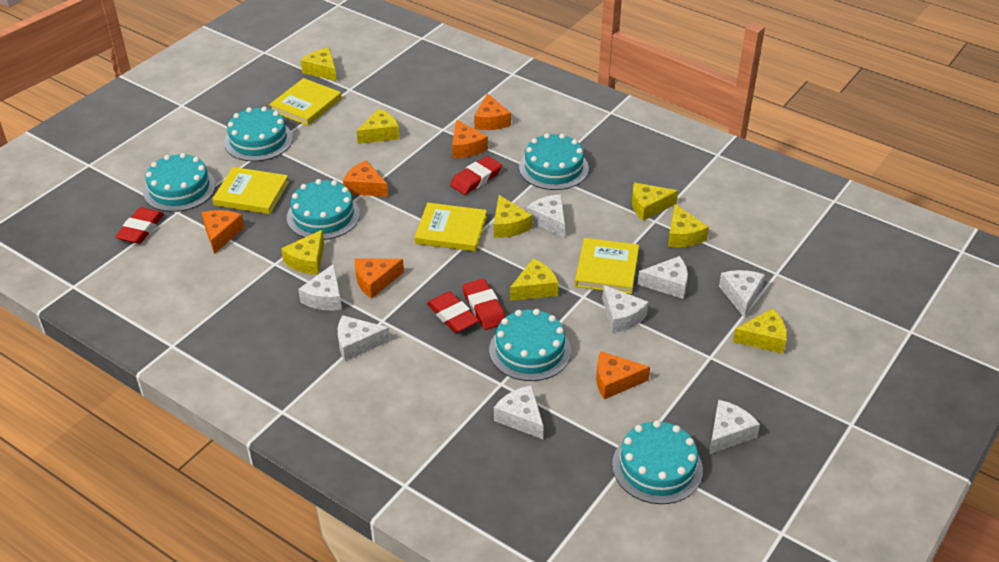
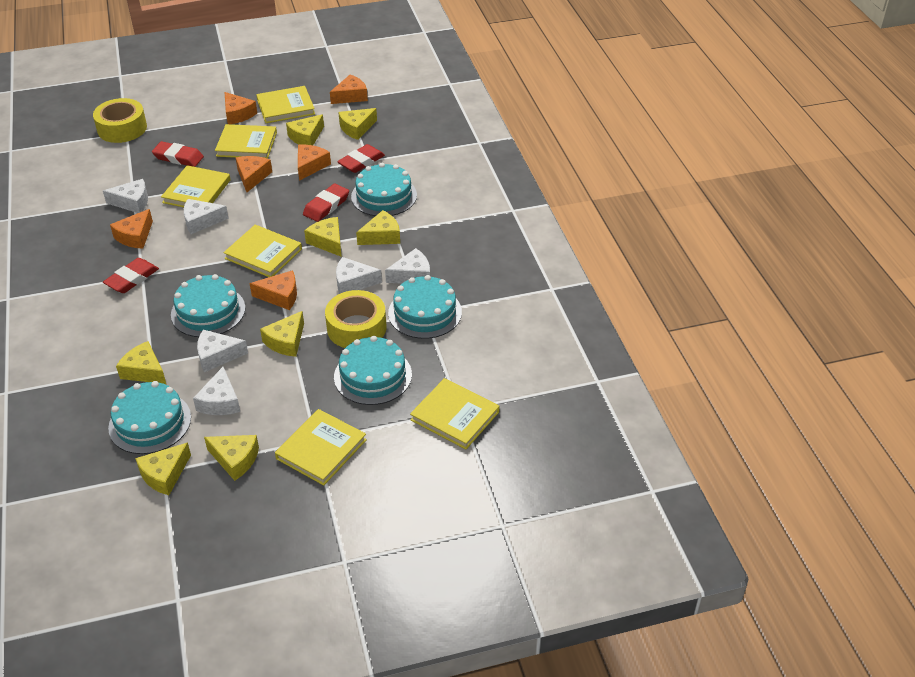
turquoise cake: [143,153,216,212] [224,106,293,161] [287,179,360,240] [489,309,571,381] [519,133,589,190] [612,420,703,504] = 6 -> [108,381,191,454] [171,274,245,337] [334,336,412,405] [351,163,417,216] [388,275,462,339] = 5
white cheese: [298,264,342,310] [338,315,390,361] [494,385,544,439] [526,194,565,237] [602,285,648,333] [637,256,688,299] [709,400,760,454] [719,270,765,318] = 8 -> [103,179,148,213] [184,199,229,234] [193,367,240,415] [197,330,248,372] [336,257,382,294] [385,248,430,284] = 6
yellow book: [212,167,289,214] [269,78,342,126] [415,203,487,252] [575,238,639,294] = 4 -> [161,165,231,207] [215,124,277,159] [223,225,302,277] [256,86,315,123] [275,409,367,486] [410,378,499,449] = 6
yellow tape: none = 0 -> [93,98,147,143] [325,290,386,348] = 2

